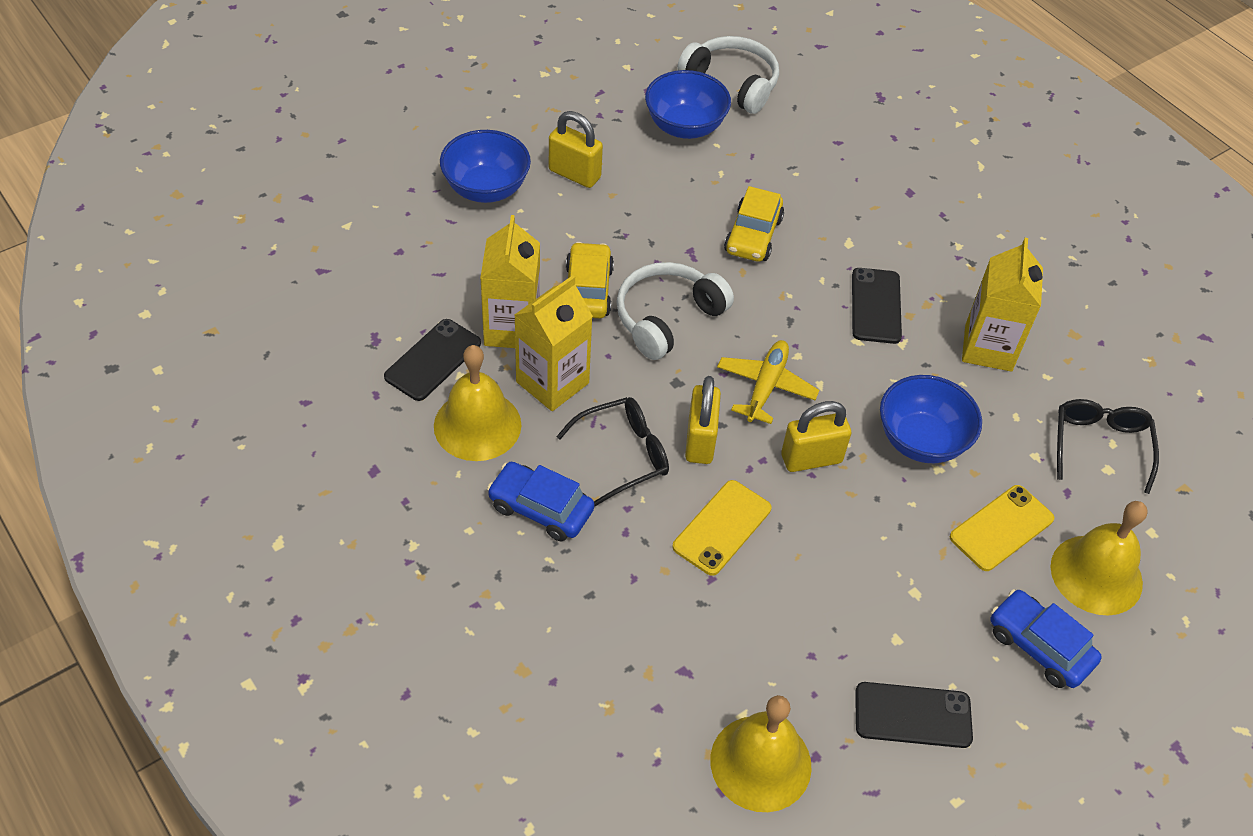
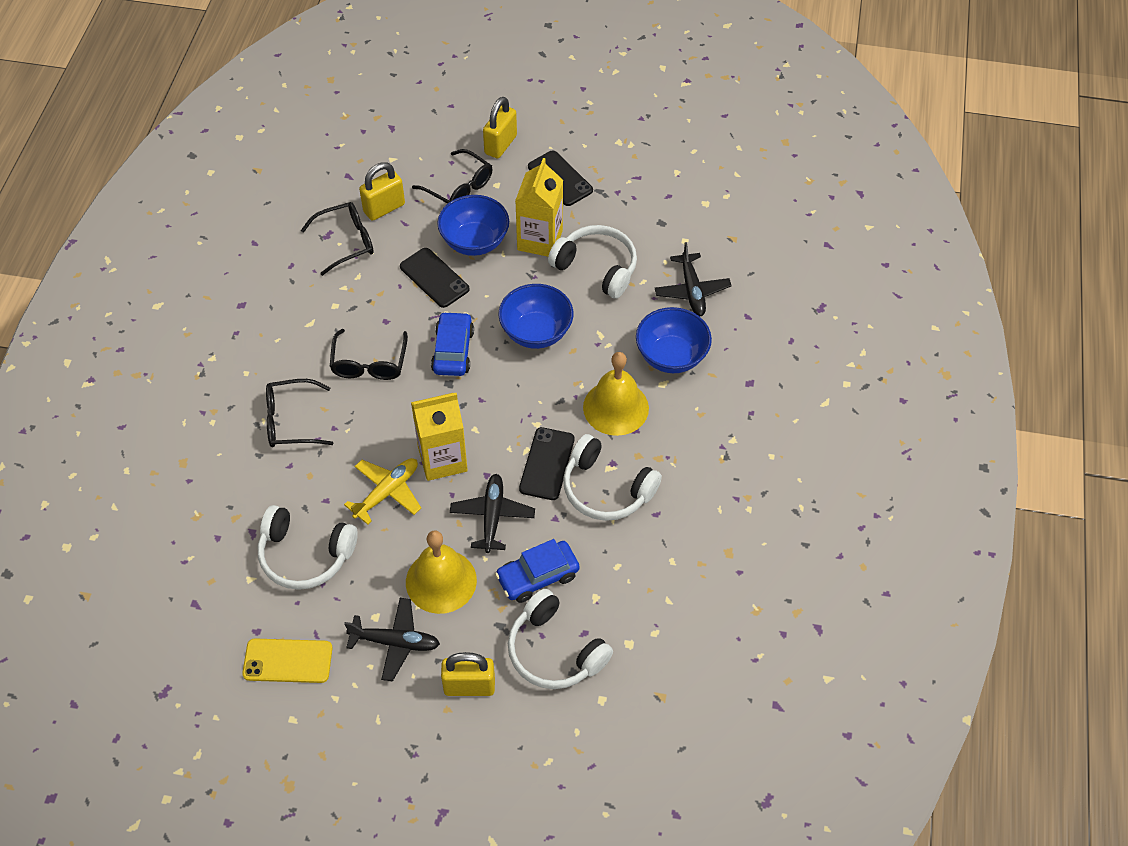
black glasses: [556,397,669,507] [1057,399,1159,494] = 2 -> [266,379,333,447] [301,202,374,276] [330,329,408,380] [412,149,492,203] = 4
black plane: none = 0 -> [344,598,440,681] [450,474,535,553] [655,242,732,316] = 3
white headphones: [616,262,734,360] [677,36,779,114] = 2 -> [258,505,358,590] [508,589,613,689] [548,225,637,299] [563,434,662,521] = 4
yellow bell: [434,345,521,461] [710,695,812,812] [1051,501,1148,616] = 3 -> [406,530,477,614] [583,352,649,436] = 2
yellow car: [566,242,614,318] [724,186,784,262] = 2 -> none = 0
yellow carton: [480,215,540,348] [515,275,593,411] [962,238,1043,372] = 3 -> [411,393,468,481] [515,158,563,257] = 2
yellow phone: [672,480,771,576] [950,485,1054,571] = 2 -> [242,639,333,683] = 1

